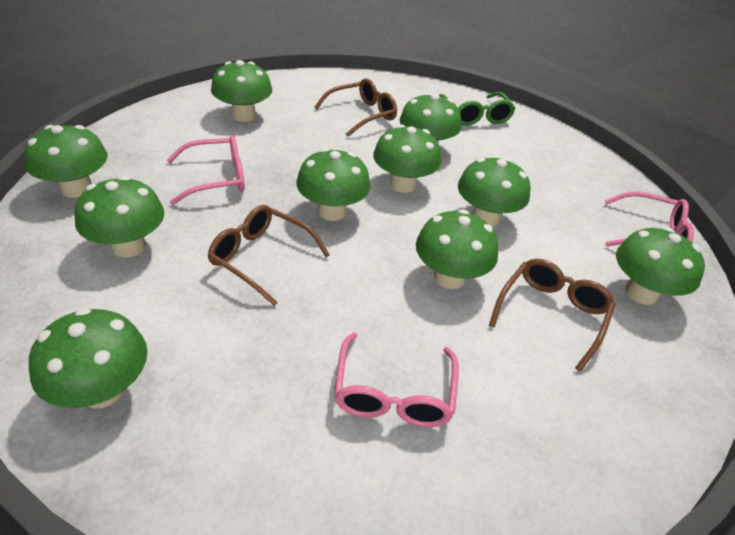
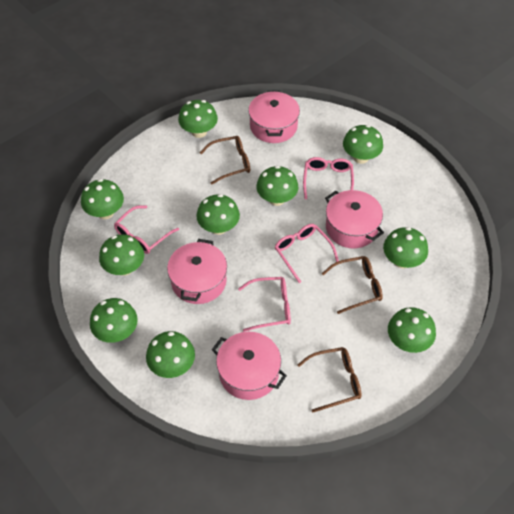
green glasses: [439,92,516,126] = 1 -> none = 0
pink glasses: [167,135,245,205] [334,332,459,427] [605,191,694,247] = 3 -> [114,205,179,254] [238,277,291,332] [275,224,339,283] [303,157,354,199] = 4
pink pot: none = 0 -> [167,239,227,304] [212,332,287,400] [248,90,300,143] [325,190,384,248] = 4

